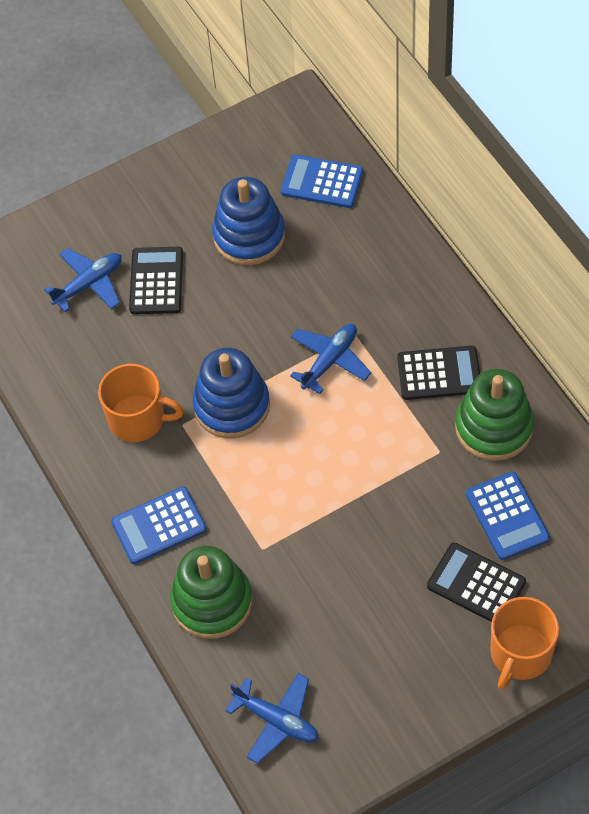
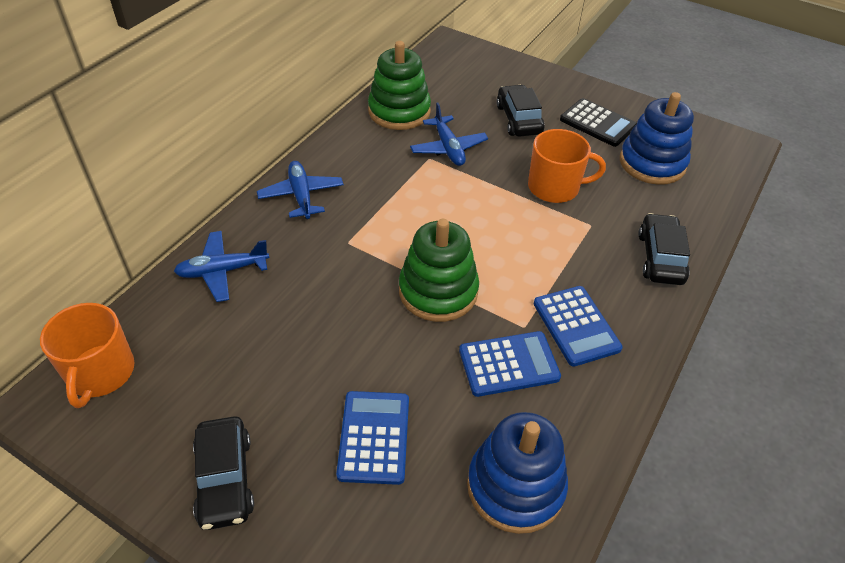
black calculator: [129,247,183,314] [397,346,480,400] [427,543,526,622] = 3 -> [560,98,637,147] = 1
black car: none = 0 -> [193,416,254,530] [496,85,545,137] [638,213,690,285] = 3

